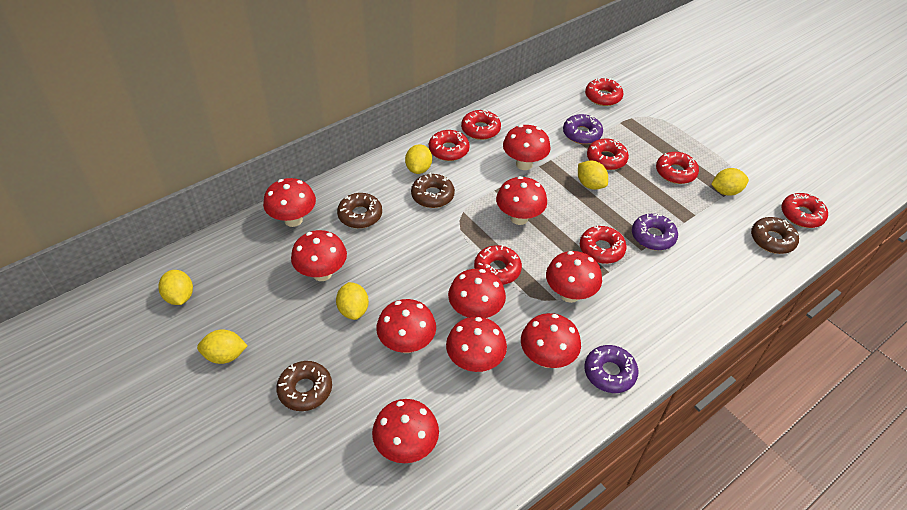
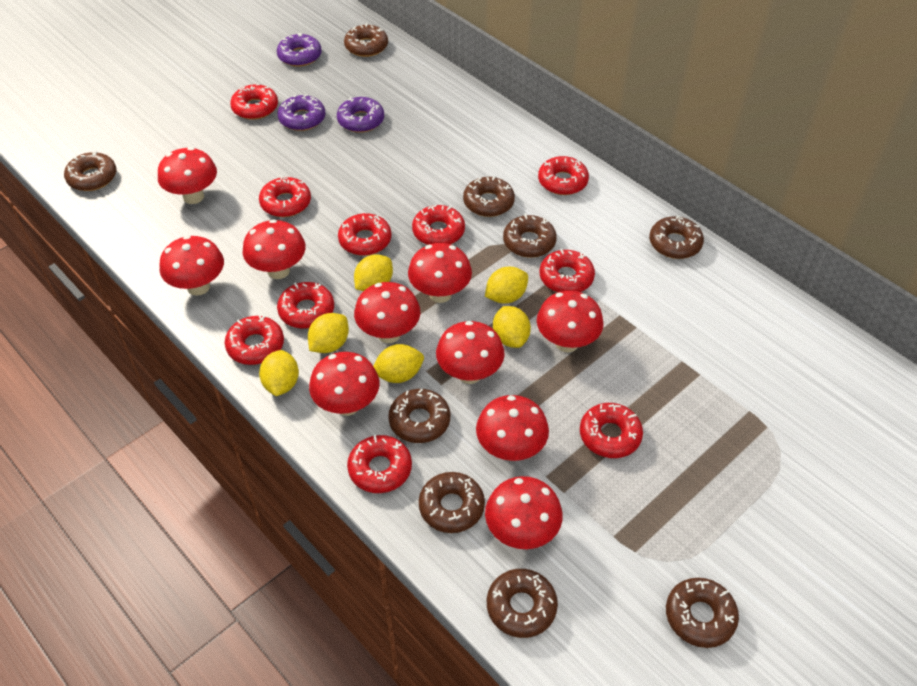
brown donut: [276,361,332,411] [337,193,382,228] [411,173,455,208] [751,217,799,254] = 4 -> [64,151,117,191] [344,23,388,57] [388,388,450,443] [419,472,485,533] [463,175,515,217] [487,569,558,638] [503,214,557,258] [649,216,704,259] [666,578,739,648] = 9
red donut: [429,130,470,161] [461,109,501,140] [474,245,522,285] [580,225,627,264] [585,78,624,106] [587,139,629,170] [656,152,699,184] [781,193,828,228] = 8 -> [225,316,284,365] [230,83,278,120] [259,176,311,217] [277,282,334,329] [338,213,391,256] [347,435,412,493] [412,205,465,245] [538,156,589,195] [540,248,595,292] [580,403,643,458] = 10

